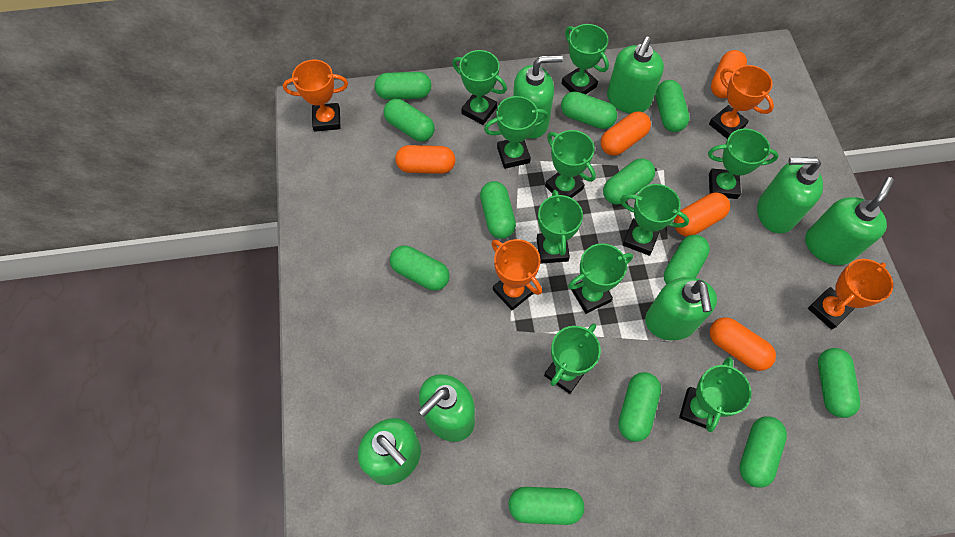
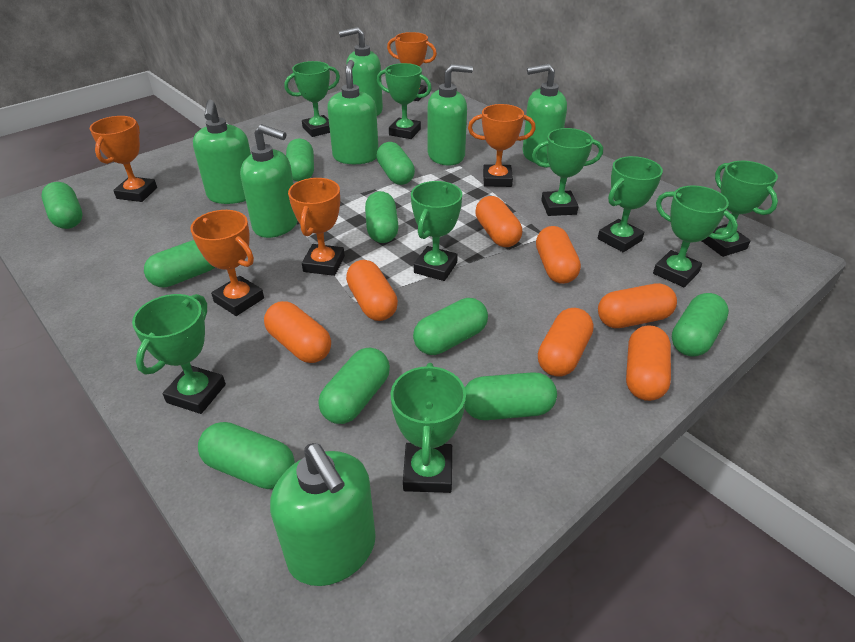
green capsule: [375,72,432,100] [384,99,435,142] [390,246,450,290] [480,181,516,239] [508,487,584,525] [561,92,617,129] [603,158,655,205] [618,372,661,442] [655,80,690,132] [664,235,710,284] [739,416,787,488] [818,348,860,418] = 12 -> [41,182,82,229] [144,240,215,288] [198,422,295,489] [286,138,314,182] [319,348,390,424] [365,191,399,243] [376,142,415,185] [413,298,488,355] [465,372,557,420] [672,293,729,357] = 10
green trophy: [452,50,507,125] [484,96,548,169] [537,190,583,264] [544,323,601,394] [545,130,596,198] [561,24,609,94] [568,243,633,314] [620,184,689,256] [679,357,752,432] [708,129,779,199] = 10 -> [132,294,226,414] [284,61,340,137] [377,63,432,139] [391,363,466,493] [411,181,462,281] [532,128,603,216] [598,156,663,252] [653,186,738,287] [702,161,778,257] = 9
orange capsule: [395,145,455,174] [601,112,651,156] [674,193,730,236] [709,317,776,371] [711,50,747,98] = 5 -> [264,301,331,363] [346,260,398,321] [475,196,522,247] [536,226,581,284] [538,308,594,376] [598,283,677,328] [626,325,671,401] = 7
orange trophy: [283,60,348,132] [492,239,542,310] [709,65,774,139] [808,259,893,330] = 4 -> [90,116,157,202] [190,210,264,316] [288,178,345,276] [387,32,437,101] [468,104,536,187] = 5

